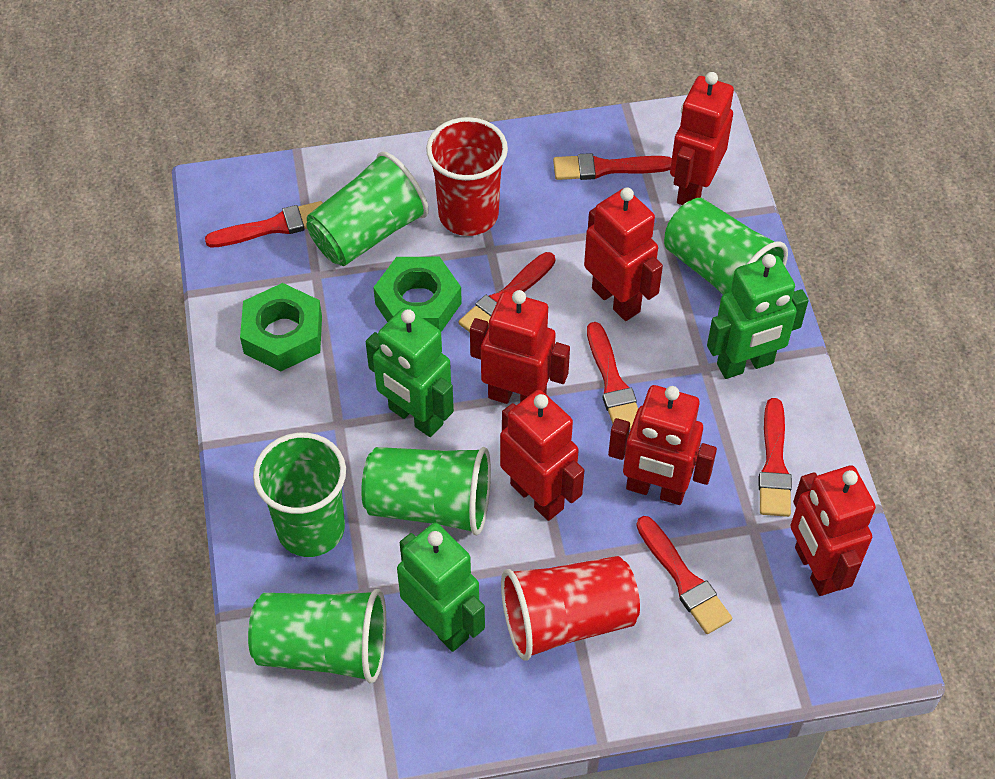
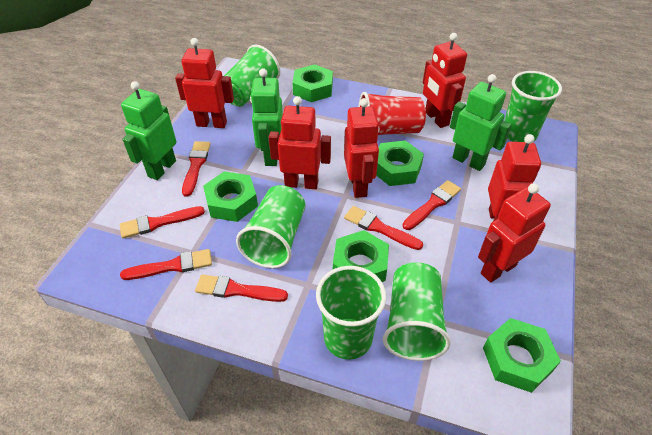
green nut: [240,283,322,371] [373,257,462,332] = 2 -> [203,171,258,222] [292,64,333,102] [333,230,389,282] [376,140,424,186] [483,318,561,393] = 5
red cup: [426,117,508,236] [501,556,640,661] = 2 -> [358,92,426,135] = 1

